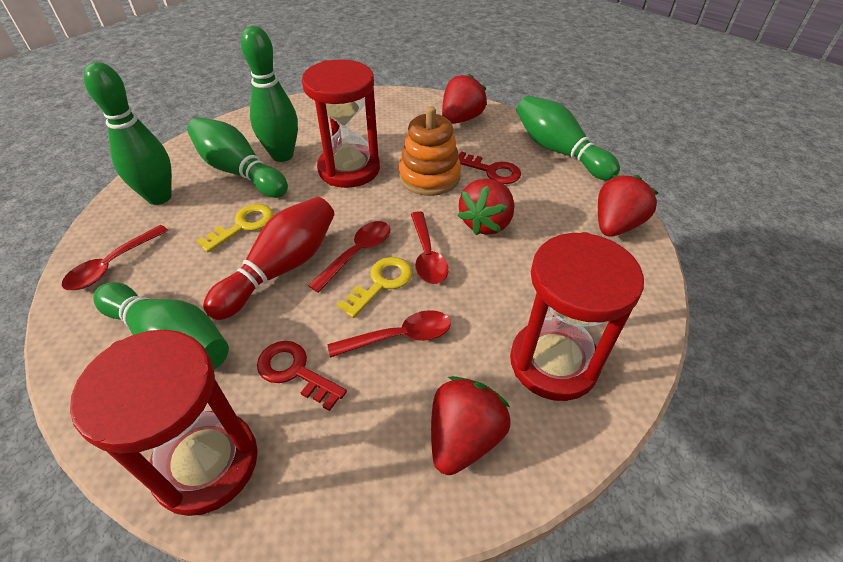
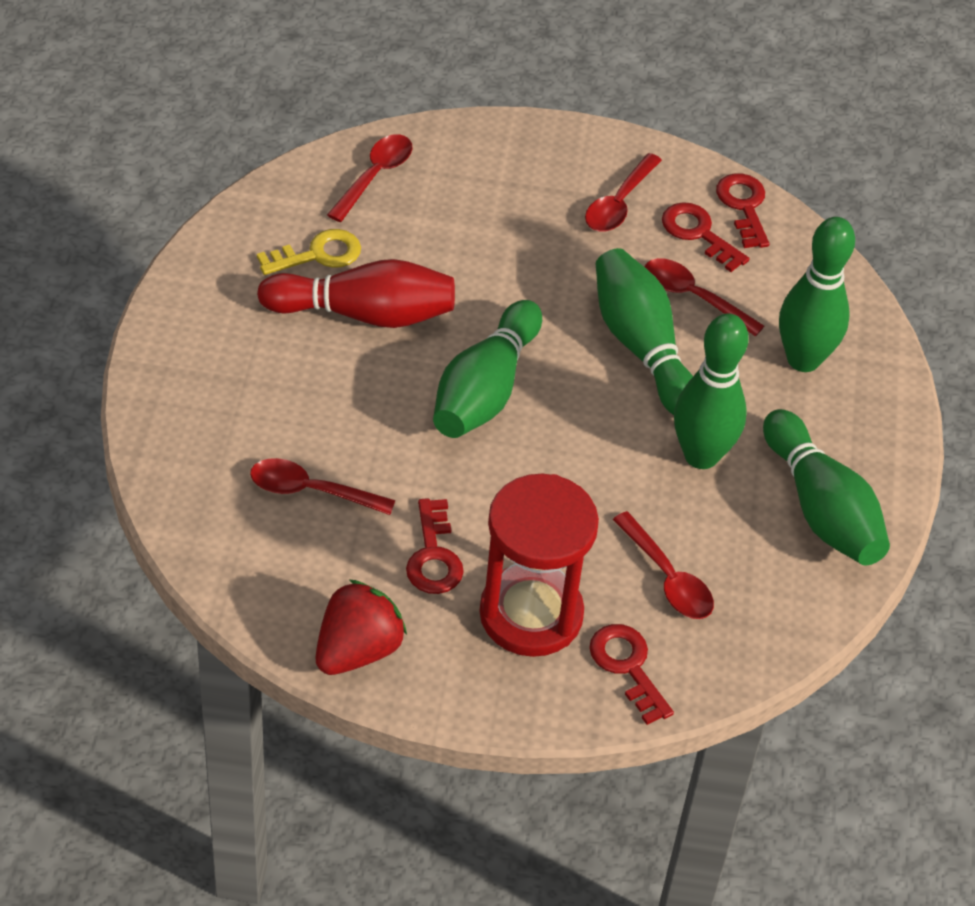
orange stacking toy: [399,106,461,196] = 1 -> none = 0
red hourglass: [70,330,258,516] [302,59,380,188] [510,232,644,401] = 3 -> [479,474,599,657] = 1
red key: [257,341,347,411] [458,151,521,184] = 2 -> [406,498,464,594] [589,624,674,725] [662,202,750,272] [716,173,770,248] = 4
red spoon: [62,225,169,290] [308,221,390,293] [327,310,451,358] [411,211,449,284] = 4 -> [250,458,395,515] [327,134,413,222] [585,153,662,232] [612,511,714,619] [645,258,764,337] = 5
red strawberry: [431,376,511,475] [442,73,487,124] [457,178,514,235] [598,175,658,237] = 4 -> [316,579,407,675] = 1
yellow key: [196,204,274,252] [337,257,413,318] = 2 -> [257,229,361,275] = 1

